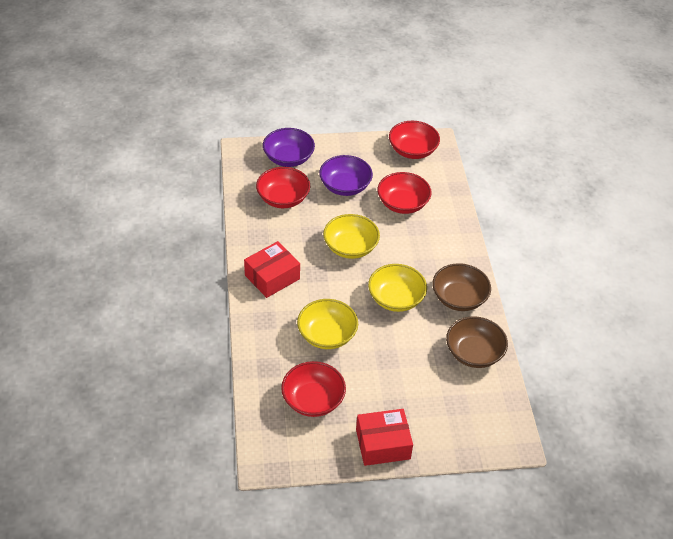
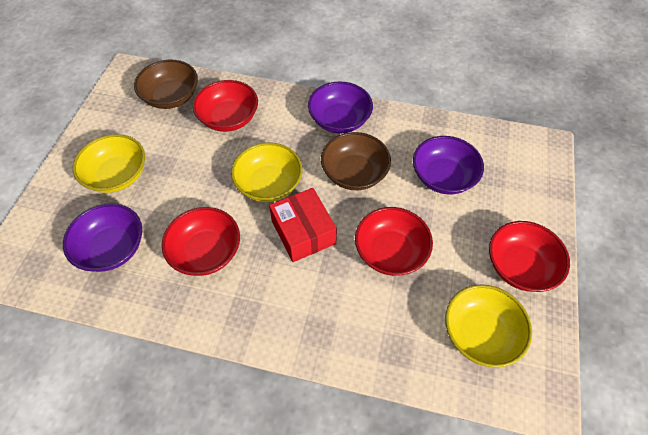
purple bowl: [263,128,315,167] [319,155,373,196] = 2 -> [63,203,142,272] [308,82,373,134] [413,136,484,194] = 3
red box: [244,241,300,298] [356,409,413,466] = 2 -> [269,188,337,262] = 1

